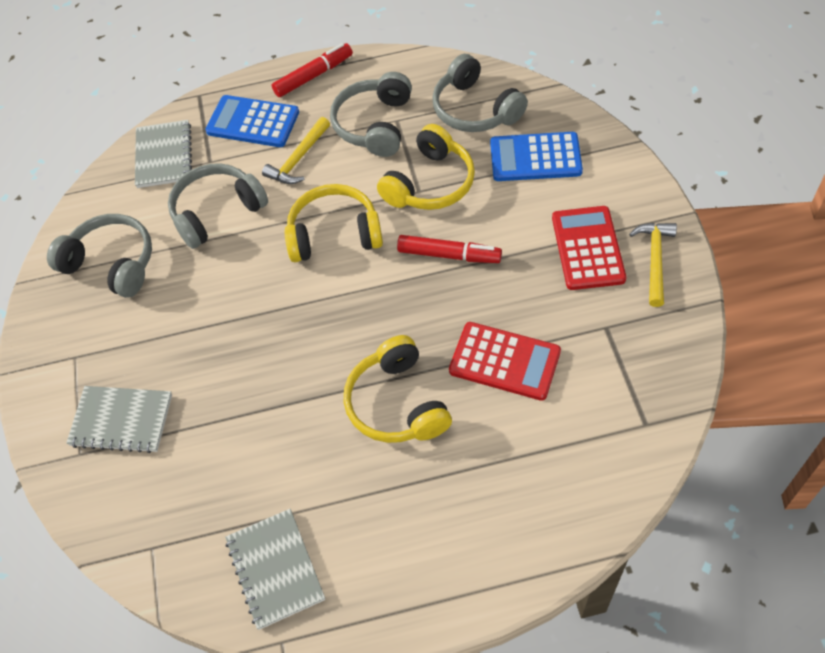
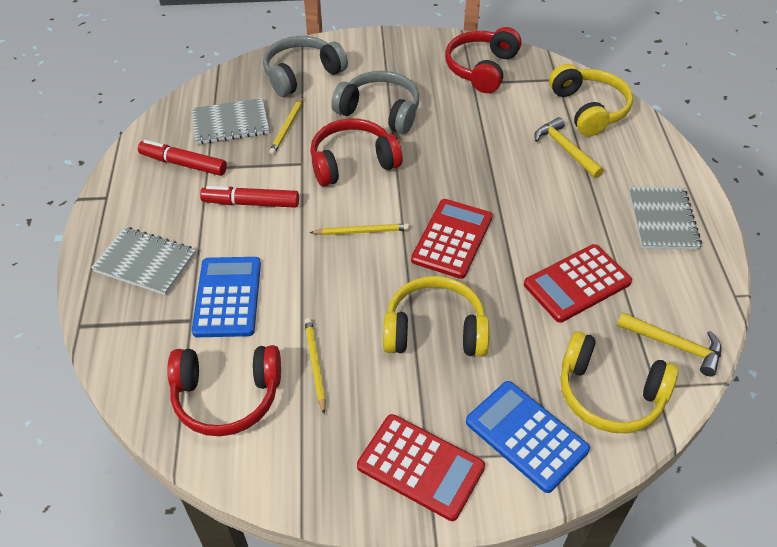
grey headphones: [47,214,152,298] [168,163,268,249] [330,72,412,157] [432,54,528,132] = 4 -> [263,36,348,97] [331,71,419,134] = 2
red calculator: [449,322,561,401] [552,206,626,290] = 2 -> [357,414,485,521] [411,199,492,279] [524,244,632,323] = 3
red headphones: none = 0 -> [167,345,281,436] [310,118,403,186] [445,27,521,93] = 3
yellow pencil: none = 0 -> [269,97,303,155] [304,318,326,414] [309,223,410,235] = 3

